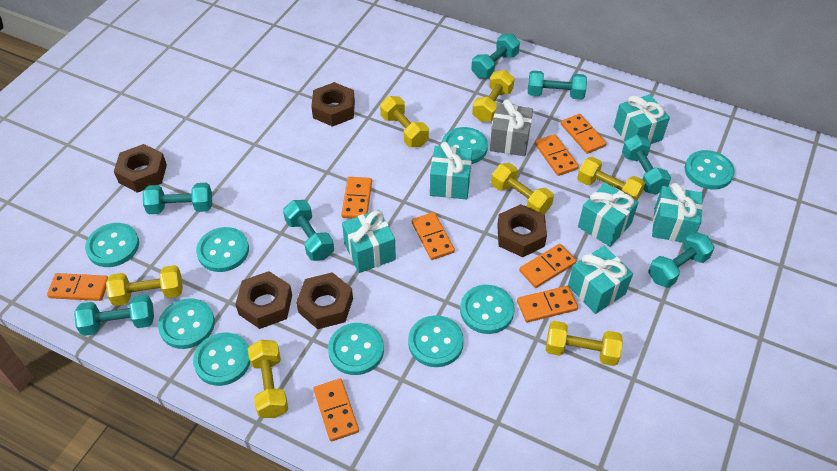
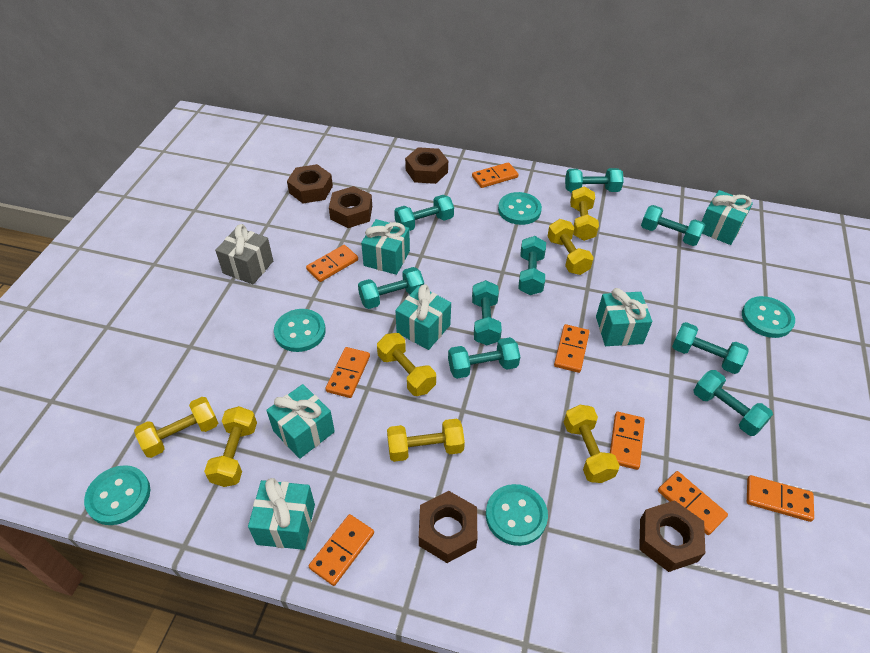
turquoise button: [85,223,139,267] [158,298,215,349] [193,333,250,386] [196,227,249,272] [328,323,384,375] [408,315,464,367] [442,127,488,164] [460,285,515,334] [685,150,735,190] = 9 -> [84,465,150,525] [274,309,326,352] [486,484,548,546] [498,192,542,225] [742,296,795,338] = 5
turquoise dumbbell: [74,294,154,336] [143,183,212,214] [283,200,334,261] [471,34,520,78] [528,70,587,100] [622,135,671,195] [648,232,715,288] = 7 -> [358,267,424,309] [394,195,454,231] [448,337,520,379] [472,280,502,345] [518,236,546,295] [565,168,624,192] [641,205,705,246] [672,322,749,374] [693,370,773,436] = 9

